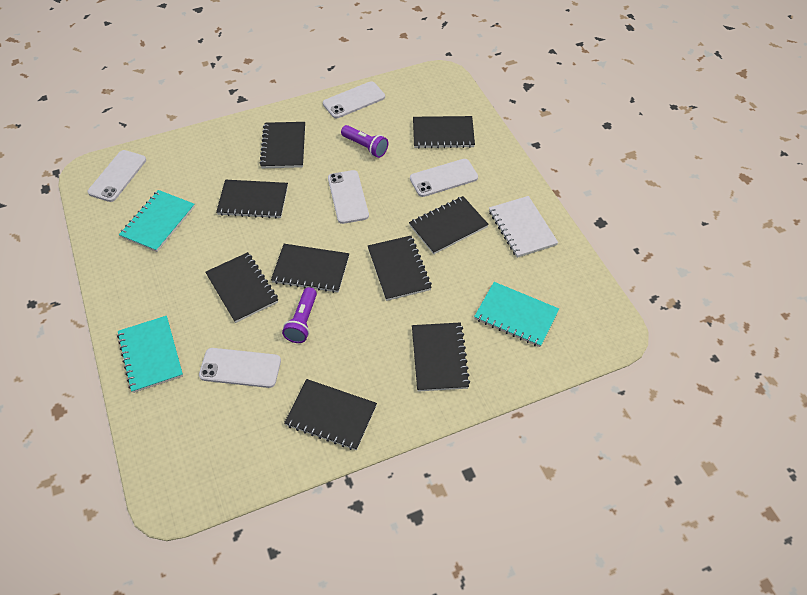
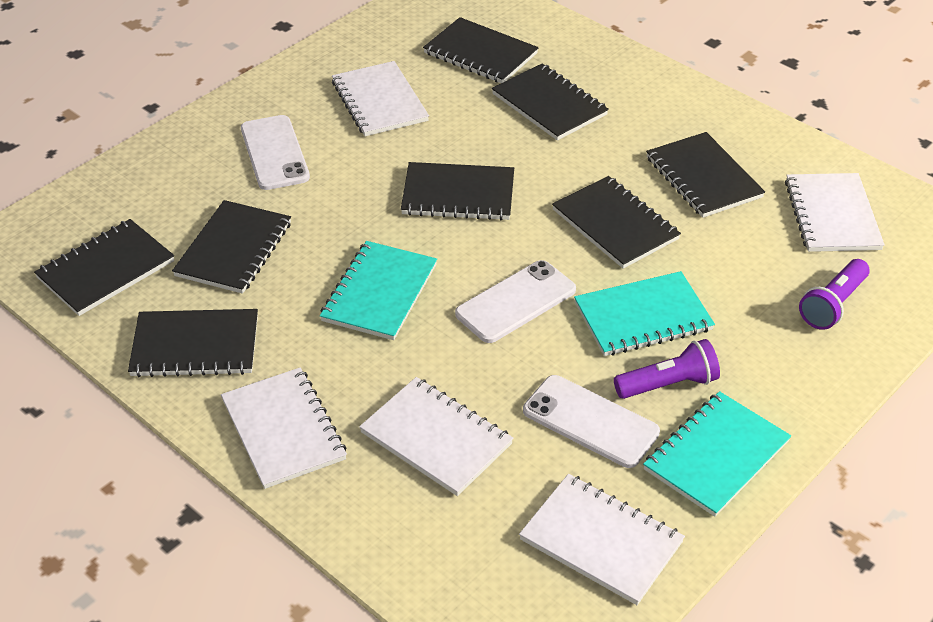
black notebook: [205,252,278,323] [216,180,288,218] [259,122,305,168] [271,244,349,293] [284,379,377,450] [368,236,432,301] [409,196,489,254] [412,322,470,392] [413,116,475,148] = 9 -> [34,219,174,316] [128,309,258,377] [172,200,291,294] [401,162,514,220] [423,17,539,83] [492,63,609,141] [552,176,681,269] [646,132,765,218] = 8
white notebook: [489,196,558,258] = 1 -> [221,367,347,489] [332,61,429,136] [359,377,513,496] [519,474,685,605] [785,173,885,252] = 5
white phone: [88,150,146,202] [199,348,281,388] [323,81,385,118] [328,170,369,224] [410,159,478,197] = 5 -> [241,115,310,190] [455,260,576,343] [523,375,660,468] = 3

